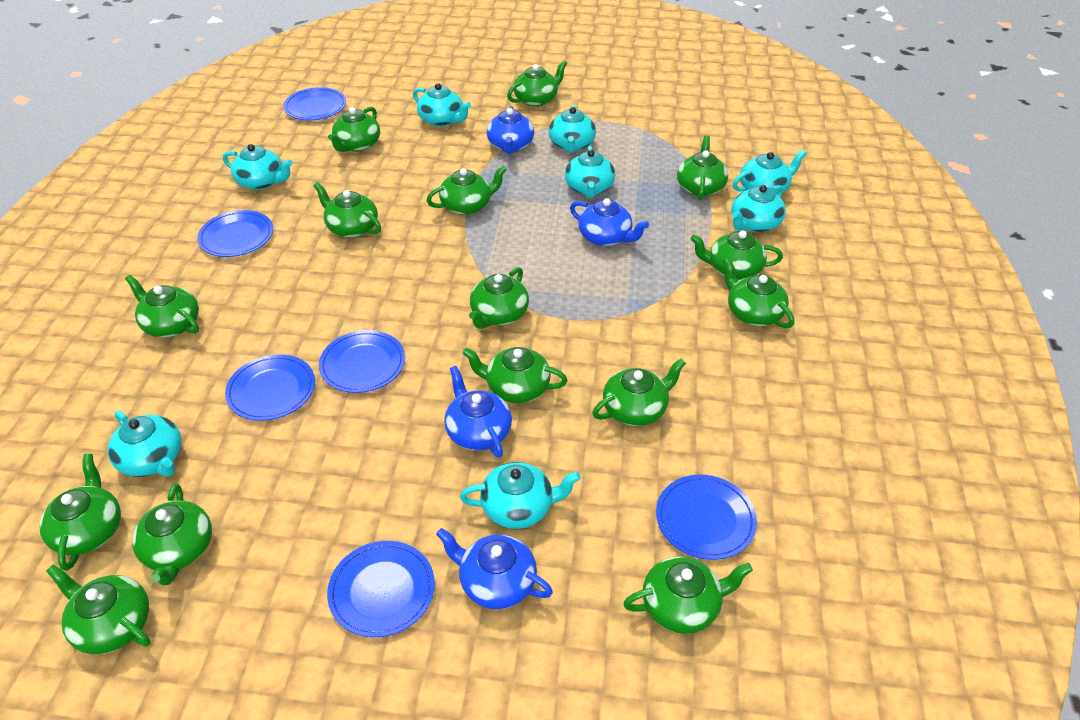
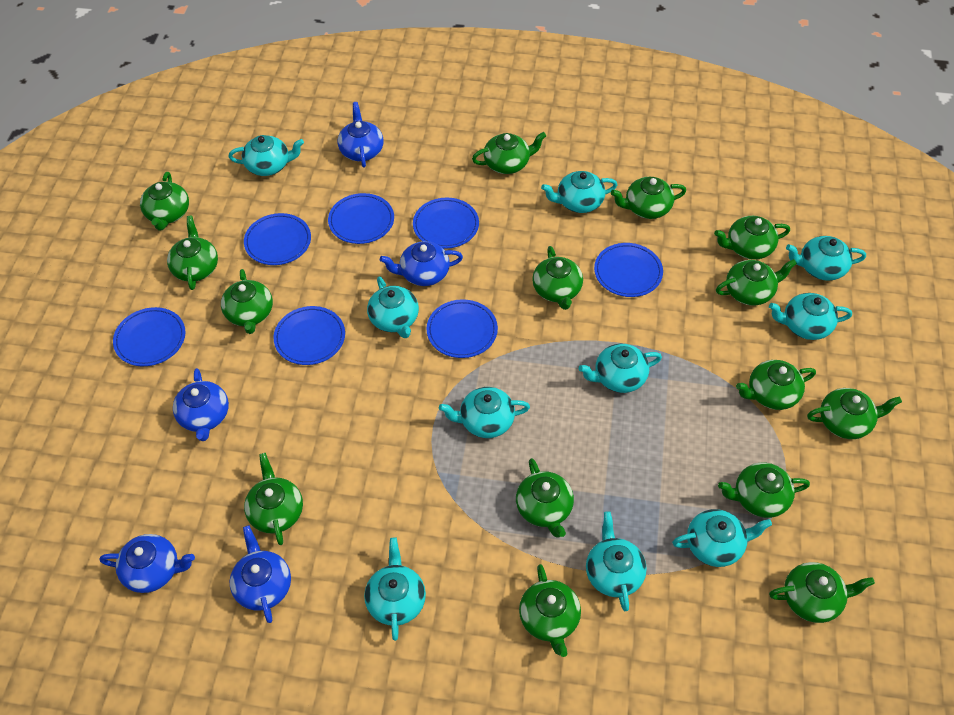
blue plate: [197,210,273,257] [225,354,315,421] [283,87,346,120] [319,330,405,393] [327,541,435,637] [656,475,757,560] = 6 -> [113,307,185,366] [244,213,311,265] [274,306,345,365] [328,193,394,244] [413,198,479,249] [427,299,498,358] [594,243,663,297] = 7
blue teapot: [436,528,553,609] [444,366,512,458] [487,106,534,154] [570,198,649,246] = 4 -> [100,534,195,593] [173,368,229,441] [230,525,291,623] [338,102,383,168] [380,241,463,286] = 5
turquoise teapot: [108,411,182,477] [223,144,293,190] [413,83,471,127] [460,462,580,529] [548,105,596,153] [565,146,615,198] [731,185,786,232] [733,149,807,194] = 8 -> [228,135,304,176] [364,537,426,641] [367,276,419,338] [439,387,530,438] [541,171,617,213] [579,344,662,393] [586,511,647,611] [672,509,772,567] [769,293,852,340] [786,236,866,281] = 10

